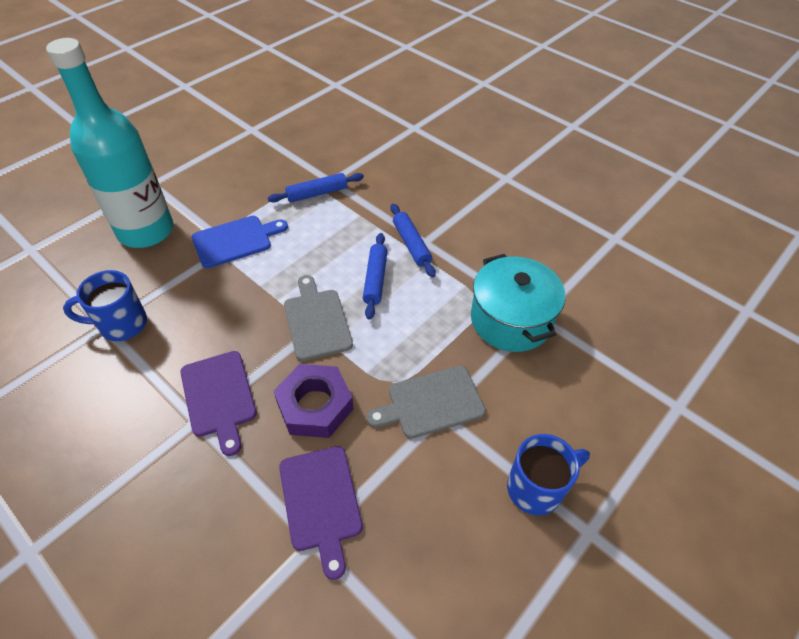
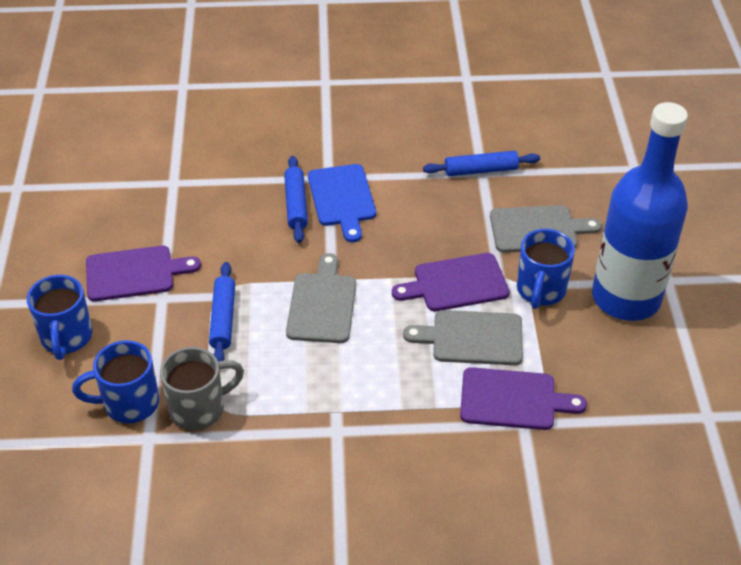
blue bottle: none = 0 -> [592,102,688,321] = 1
blue mug: [63,270,147,341] [507,434,590,516] = 2 -> [27,275,92,360] [72,340,159,423] [517,229,575,309] = 3
grey cutting board: [284,275,353,361] [367,366,486,438] = 2 -> [286,253,356,343] [403,310,523,365] [490,205,602,253] = 3
grey mug: none = 0 -> [160,347,244,430] = 1
purple cutting board: [181,351,257,456] [279,446,363,580] = 2 -> [86,246,201,301] [392,253,510,311] [460,367,587,430] = 3
purple nut: [274,364,354,438] = 1 -> none = 0
turquoise bottle: [46,38,173,248] = 1 -> none = 0
turquoise pot: [471,254,565,352] = 1 -> none = 0

